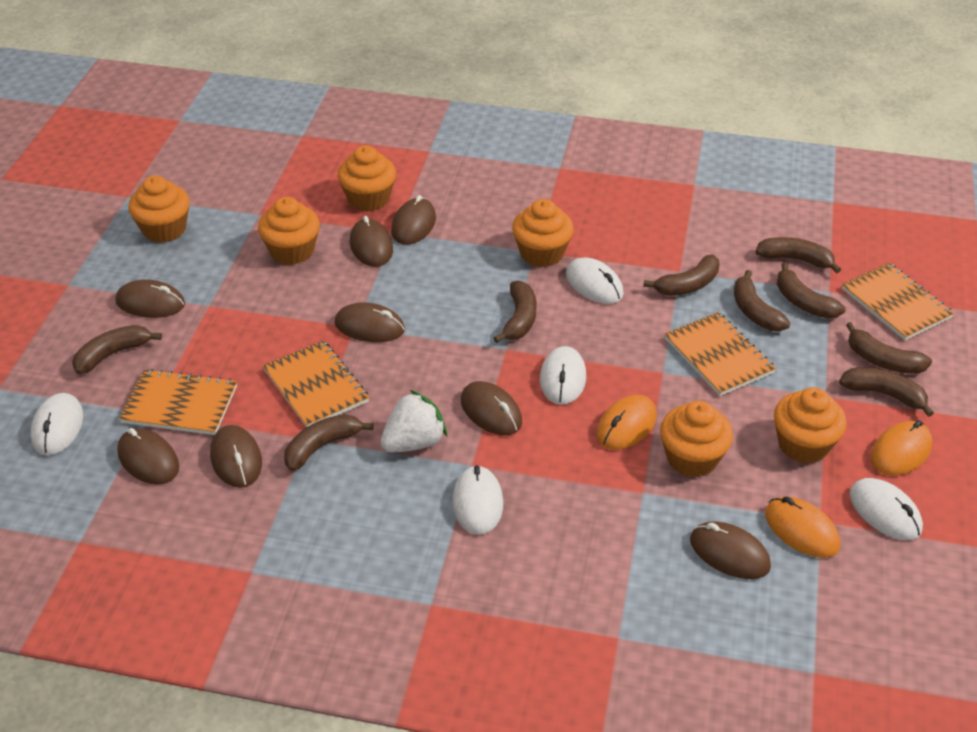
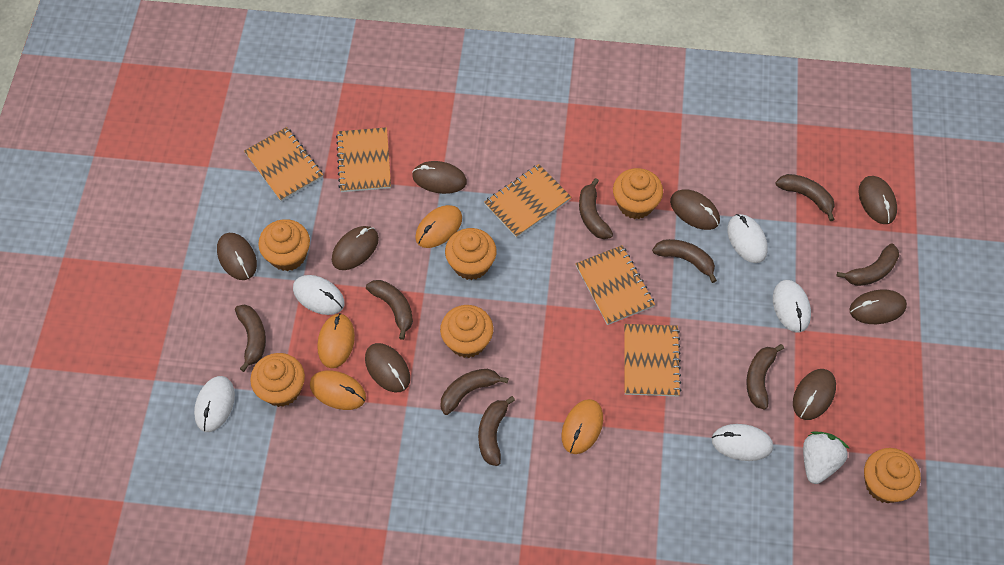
orange mouse: [596,395,657,450] [765,496,840,558] [871,420,933,476] = 3 -> [310,370,366,410] [317,313,355,368] [415,205,462,248] [561,399,603,454] = 4
orange notebook: [119,369,237,435] [263,340,369,427] [665,312,776,396] [842,263,954,340] = 4 -> [244,127,323,201] [336,127,391,192] [484,164,571,238] [576,245,655,325] [624,324,681,396] = 5

